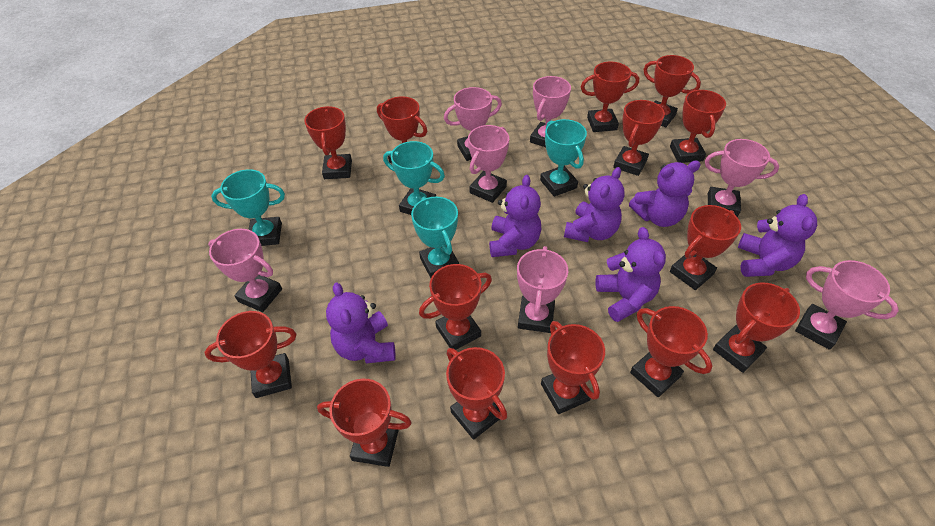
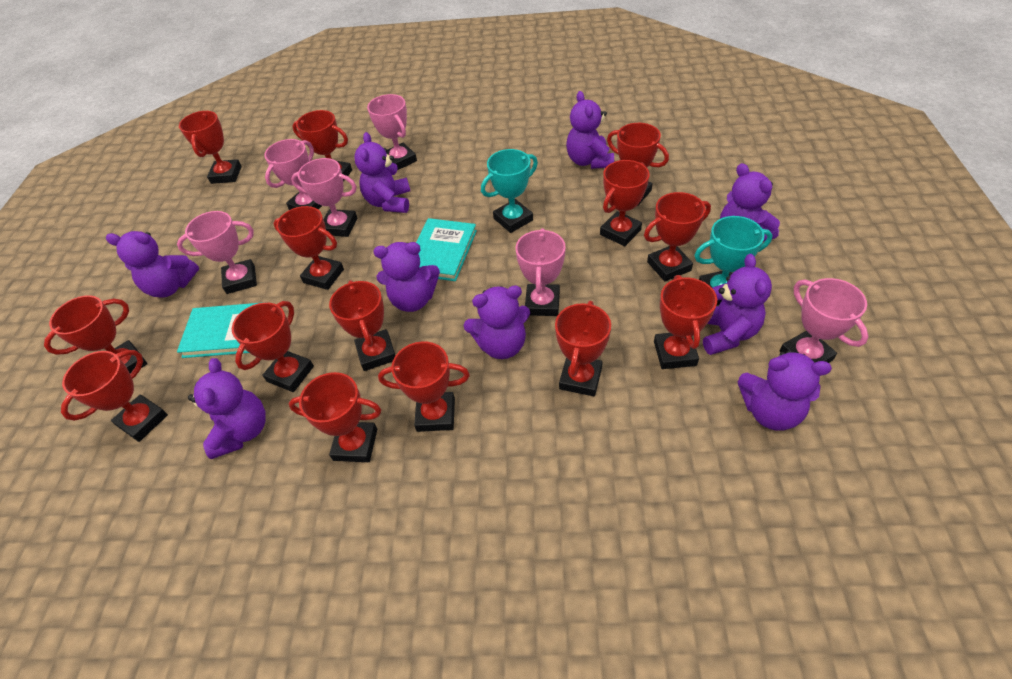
pink trophy: [208,229,282,312] [444,87,502,161] [468,125,509,203] [517,246,568,333] [530,76,571,147] [705,139,779,217] [795,260,899,350] = 7 -> [177,211,257,294] [264,139,322,210] [291,158,357,237] [367,94,417,170] [516,228,566,316] [780,278,868,363] = 6
purple teddy bear: [326,282,395,364] [489,175,541,257] [564,167,625,242] [595,227,666,322] [629,161,701,227] [738,194,817,277] = 6 -> [106,231,199,298] [188,358,266,459] [354,132,410,213] [373,242,440,312] [463,285,530,359] [566,91,614,169] [703,254,772,355] [720,163,780,242] [737,350,832,431] = 9
turquoise book: none = 0 -> [177,302,268,358] [416,218,477,281] = 2
turquoise trophy: [211,169,285,246] [383,141,445,215] [411,197,459,278] [540,119,587,197] = 4 -> [481,149,538,233] [694,216,773,306] = 2

